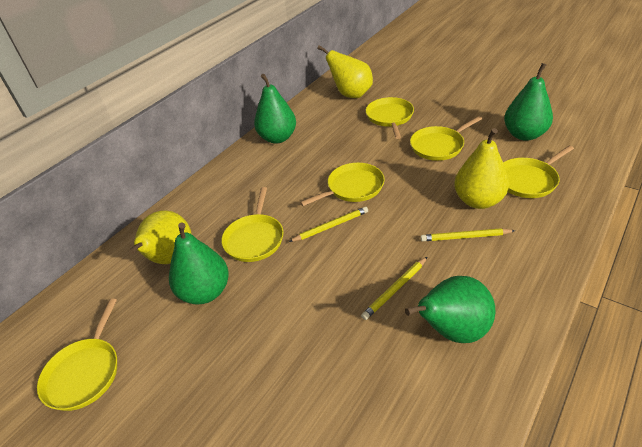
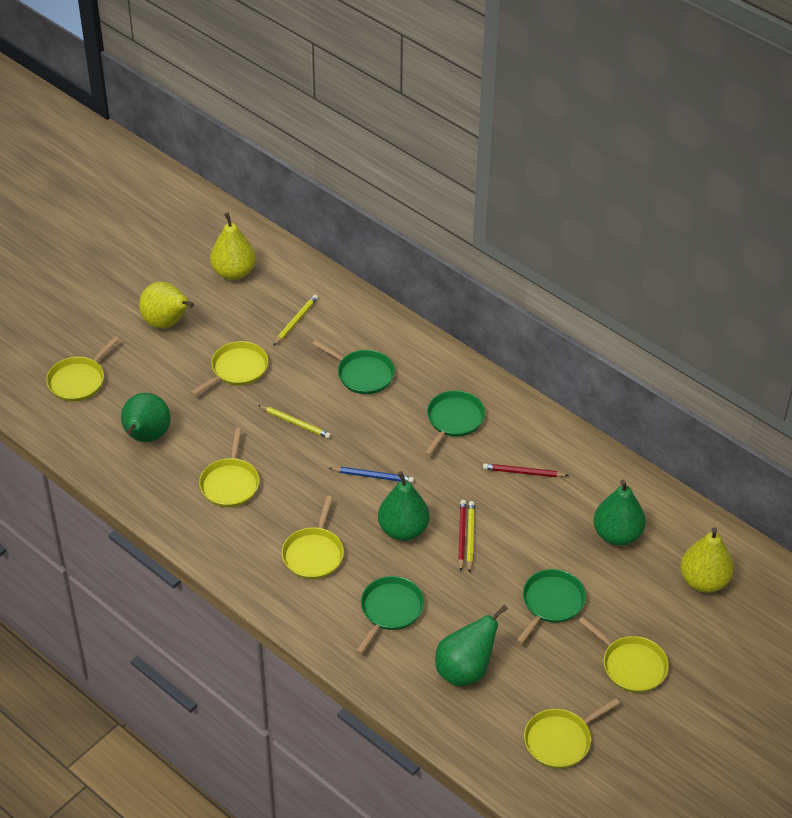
blue pencil: none = 0 -> [329,467,414,483] = 1
green pan: none = 0 -> [313,340,395,394] [356,576,424,654] [425,390,485,456] [516,569,586,644] = 4
red pencil: none = 0 -> [458,500,466,571] [483,463,569,477] = 2

